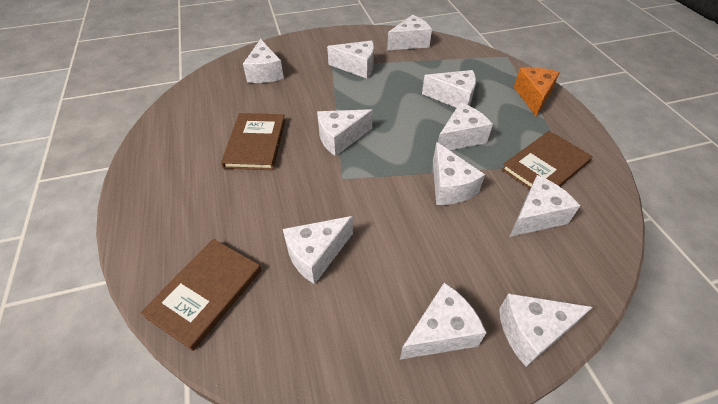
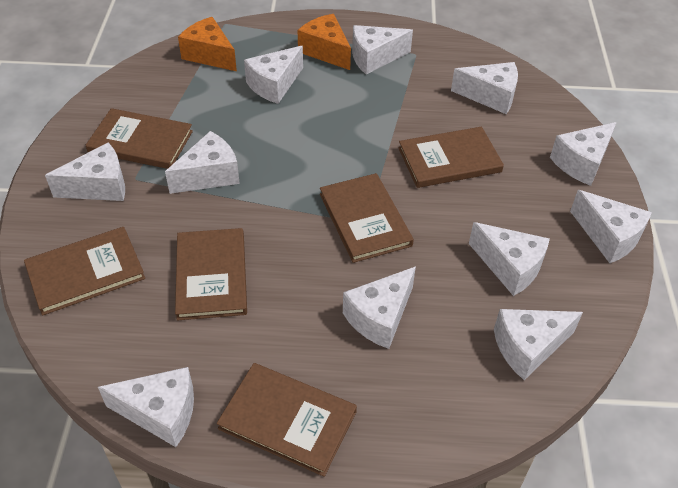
brown book: [140,239,261,351] [221,113,285,170] [501,131,592,189] = 3 -> [24,227,145,315] [86,108,193,169] [175,228,247,320] [217,363,357,477] [320,173,414,263] [398,127,504,188] = 6
orange cheese: [514,67,560,116] = 1 -> [178,17,237,72] [298,14,351,70] = 2

